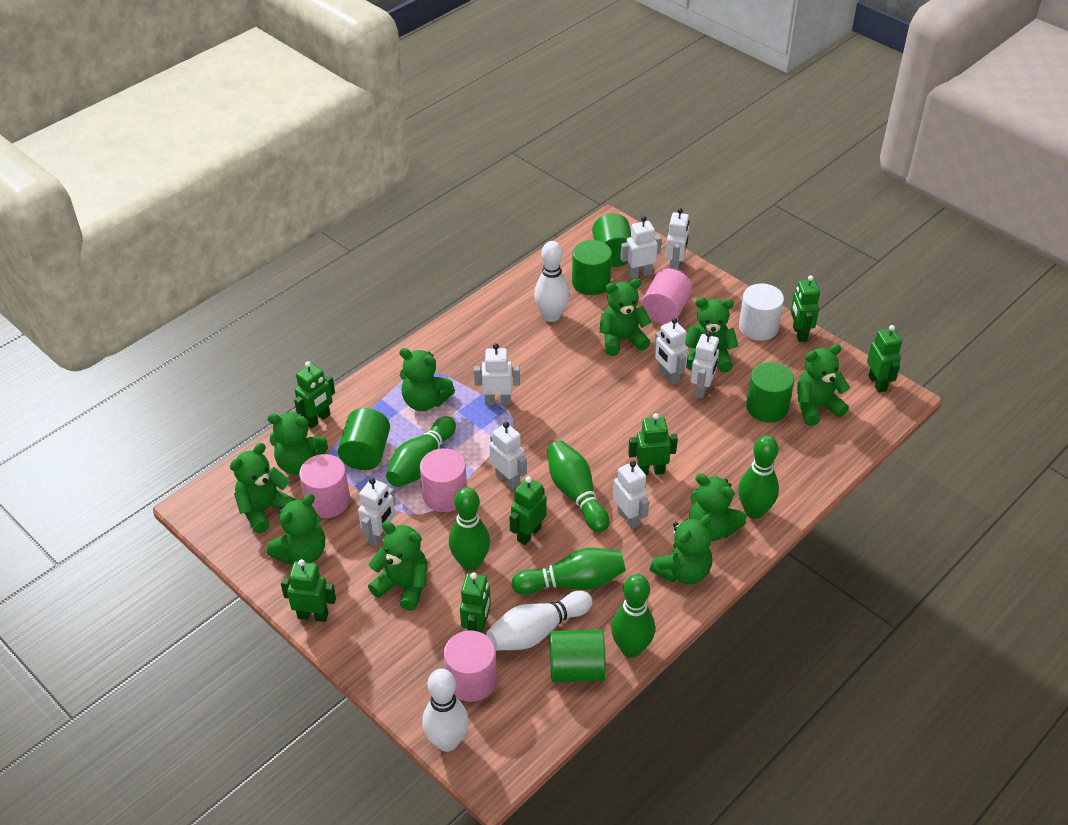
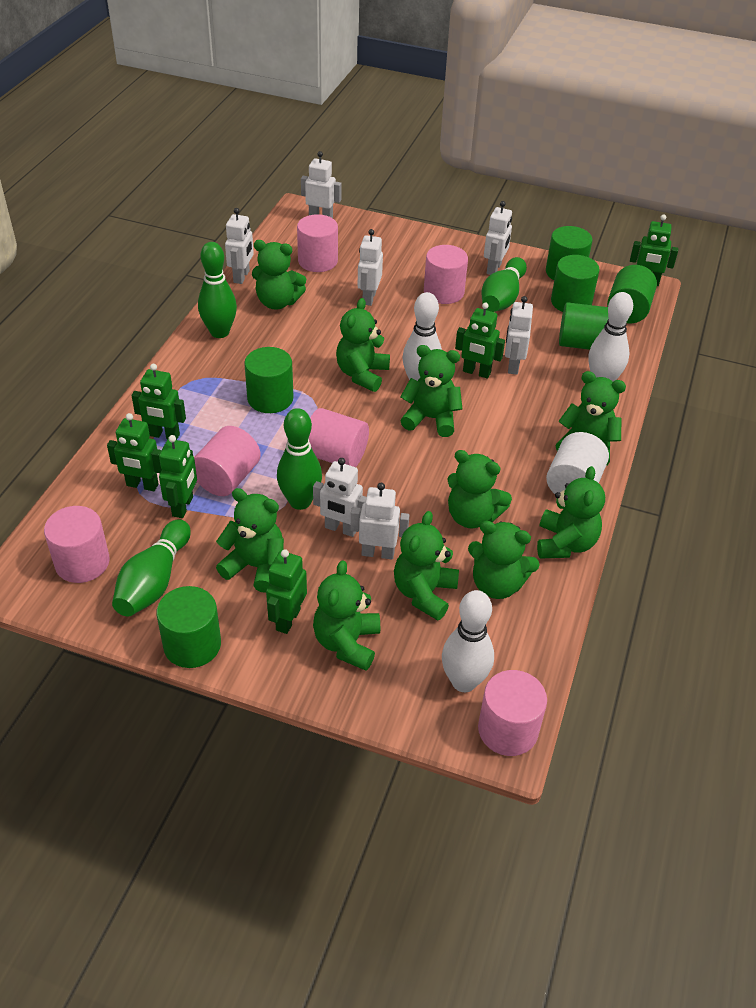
green bowling pin: [386,416,456,487] [449,487,490,571] [511,548,626,595] [547,440,609,532] [611,574,655,658] [738,435,779,519] = 6 -> [112,519,191,617] [198,242,237,338] [277,408,322,510] [482,257,527,312] = 4
green cylinder: [338,408,390,470] [550,629,606,683] [572,240,612,295] [592,213,631,267] [746,362,794,422] = 5 -> [156,586,221,668] [244,347,294,413] [546,226,592,280] [551,255,600,312] [559,302,609,350] [607,265,657,323] = 6
green robot: [281,559,336,622] [294,361,335,429] [460,573,491,632] [509,477,547,545] [628,413,678,475] [790,275,820,342] [867,325,902,393] = 7 -> [107,413,162,491] [132,364,186,440] [159,435,197,518] [266,549,307,634] [455,302,505,379] [630,214,678,286] = 6
pink cylinder: [299,454,350,518] [420,448,467,512] [444,630,497,702] [641,269,692,324] = 4 -> [44,506,110,583] [194,426,261,496] [297,214,338,272] [309,408,369,467] [424,245,468,304] [478,670,547,756] = 6
white robot: [358,478,395,547] [474,343,520,405] [489,422,527,490] [613,461,649,529] [620,216,662,279] [654,318,688,385] [665,208,689,270] [690,331,719,399] = 8 -> [225,208,254,284] [301,151,341,218] [313,458,366,537] [351,483,409,559] [358,229,383,306] [484,201,512,275] [505,296,533,375] = 7

